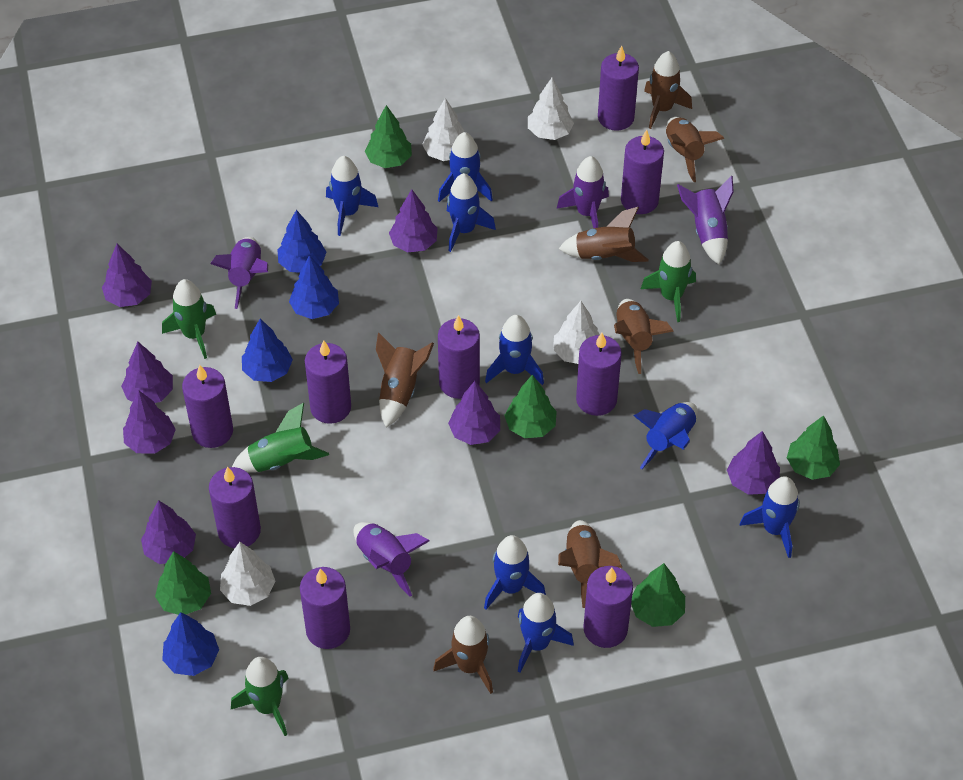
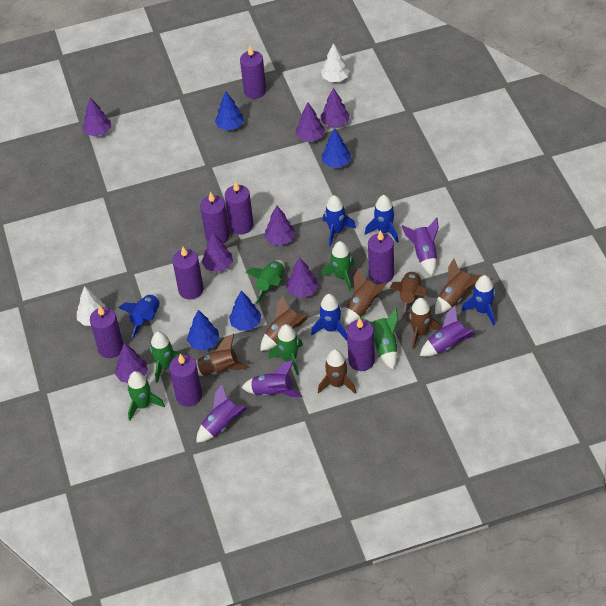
blue rocket: [326,156,378,236] [438,132,493,202] [447,173,496,252] [484,535,546,609] [485,315,544,385] [518,593,574,672] [633,402,698,469] [740,476,800,558] = 8 -> [118,293,160,339] [311,294,347,340] [323,195,356,246] [365,195,399,243] [461,275,495,326] = 5
green rocket: [162,279,216,359] [231,657,288,736] [232,403,329,472] [641,241,696,322] = 4 -> [127,371,165,421] [150,331,180,383] [246,260,285,304] [268,324,303,375] [322,241,355,292] [360,308,398,370] = 6
green tree: [155,551,211,615] [365,105,412,168] [504,374,557,438] [631,563,685,627] [787,415,840,480] = 5 -> none = 0
purple candle: [182,365,233,448] [209,467,261,548] [300,567,350,649] [305,340,351,424] [438,315,480,399] [576,333,622,416] [583,566,633,648] [598,46,639,131] [621,130,664,214] = 9 -> [90,305,123,358] [169,354,202,407] [172,247,203,300] [200,192,230,244] [225,181,254,235] [240,46,266,99] [347,318,375,371] [368,230,394,284] = 8
white tree: [220,542,275,606] [422,98,464,161] [528,77,574,140] [553,301,600,364] = 4 -> [77,286,106,326] [321,43,350,82] = 2

